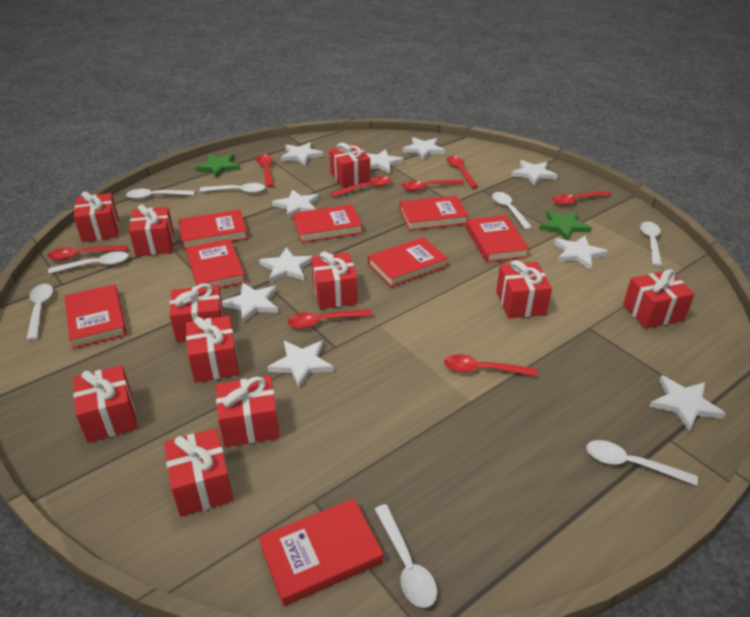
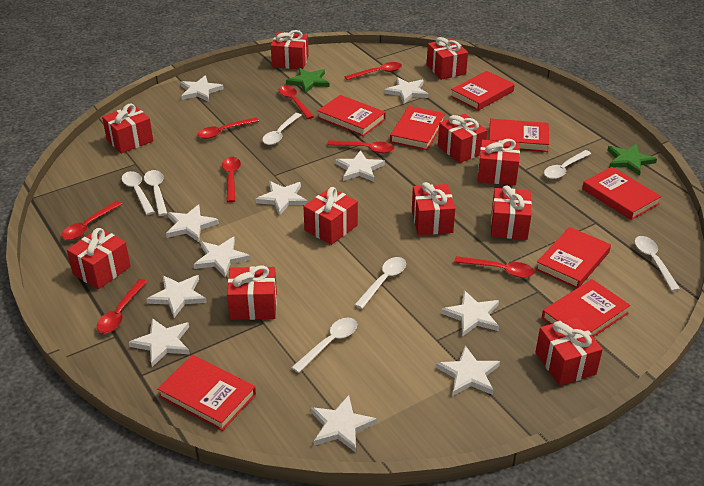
white spoon: [26,284,53,340] [48,251,129,274] [126,189,195,199] [200,183,265,193] [375,504,437,608] [492,192,533,230] [586,440,698,486] [640,222,662,266] = 8 -> [122,171,154,215] [144,170,167,216] [262,113,301,145] [291,318,357,373] [354,257,406,309] [544,150,591,179] [635,236,680,291] = 7
white star: [222,282,278,323] [259,247,314,283] [267,341,334,388] [272,190,319,219] [281,142,324,166] [366,149,404,173] [403,137,445,160] [511,160,558,186] [554,236,608,270] [649,375,726,431] = 10 -> [129,318,190,367] [146,275,207,318] [166,205,219,242] [180,76,224,102] [193,237,250,277] [255,181,308,216] [311,395,377,453] [335,150,385,182] [384,77,429,104] [436,346,500,396] [441,290,499,337] = 11

